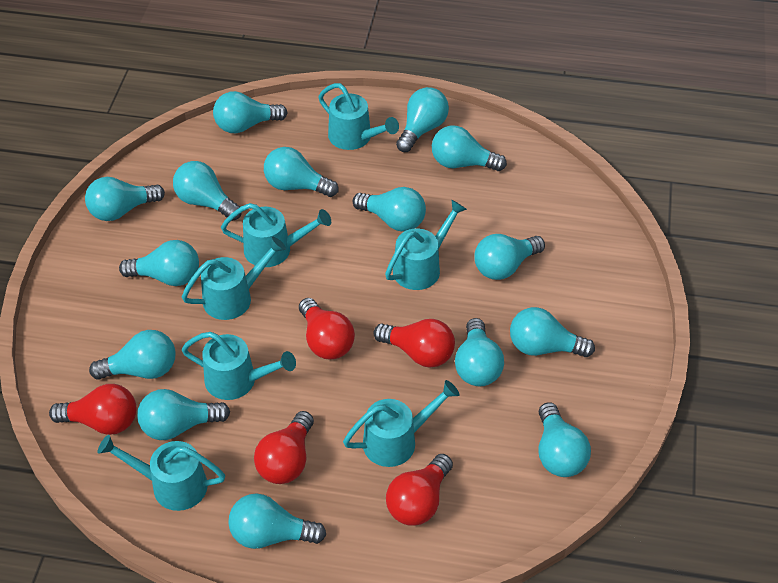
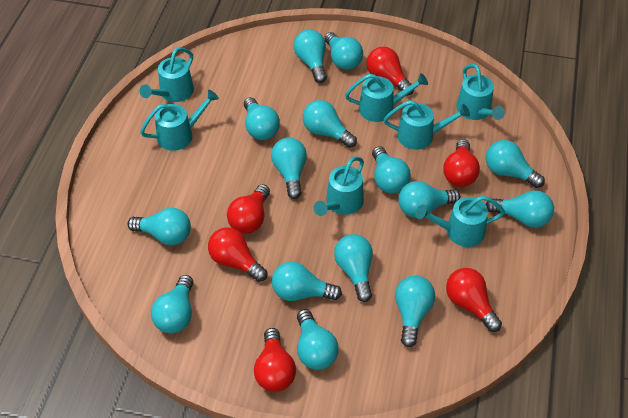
red light bulb: [49,384,136,435] [254,411,314,484] [299,298,355,359] [373,319,455,368] [386,454,453,526] = 5 -> [208,227,267,282] [227,184,270,234] [254,328,296,392] [367,46,414,96] [443,139,480,187] [446,268,502,332] = 6

